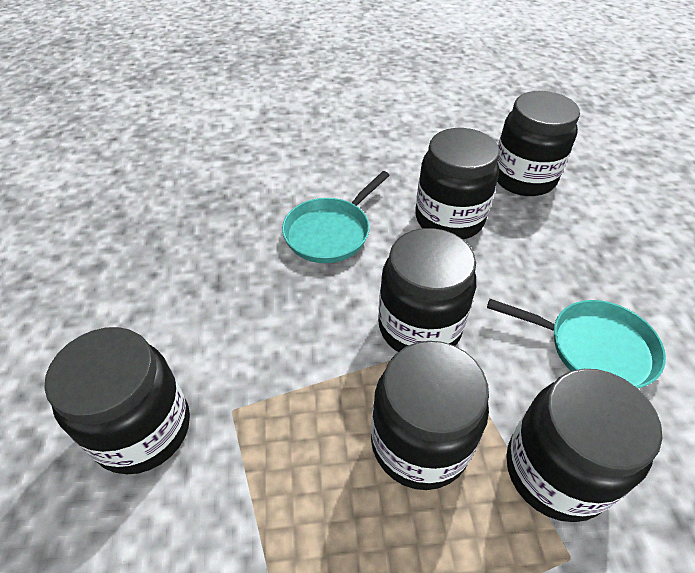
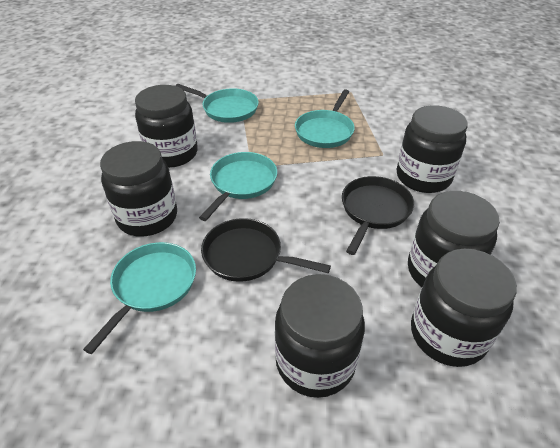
black pan: none = 0 -> [201,218,331,282] [342,176,414,255] = 2
turquoise pan: [282,171,390,263] [487,299,666,388] = 2 -> [83,242,196,354] [175,84,259,123] [199,152,277,221] [295,89,355,148] = 4

